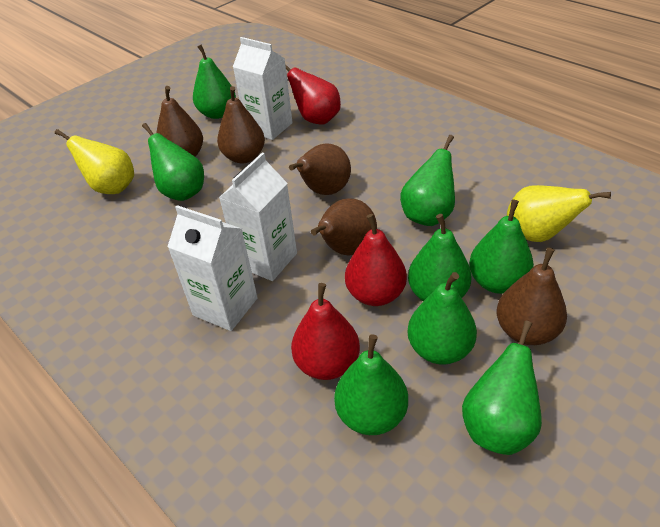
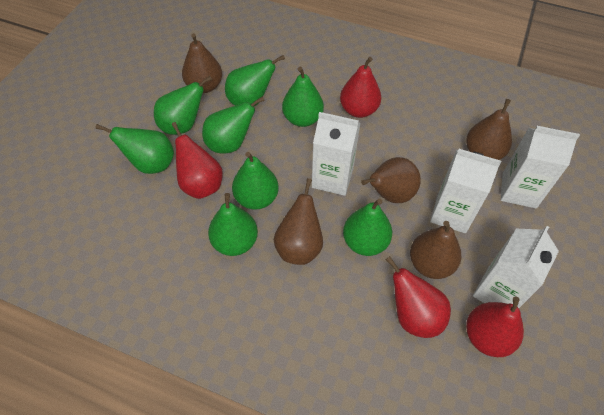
red pear: [285,64,341,124] [291,283,360,380] [345,214,407,306] = 3 -> [172,122,223,199] [340,57,381,118] [386,256,451,338] [466,296,524,357] = 4
white carton: [167,205,258,331] [219,152,297,281] [233,37,293,140] = 3 -> [312,112,360,196] [430,149,501,233] [473,226,559,308] [501,126,580,208] = 4
yellow pear: [55,129,134,194] [507,185,611,242] = 2 -> none = 0

